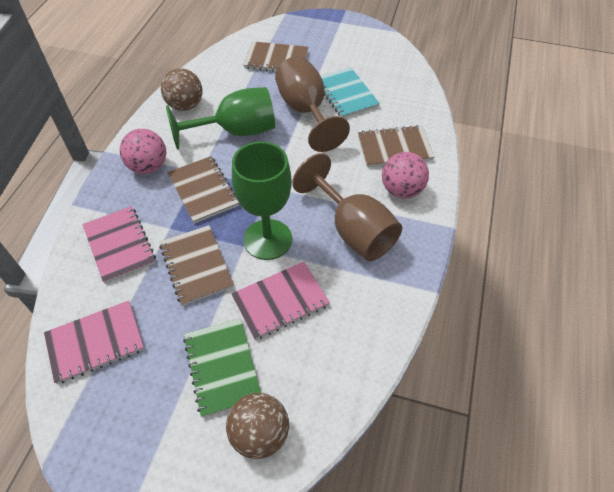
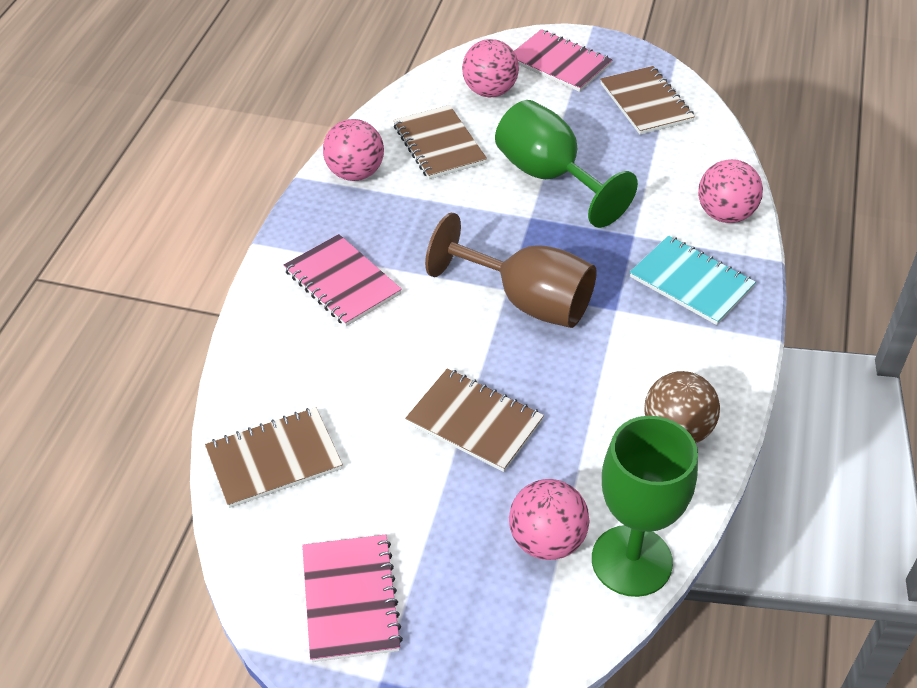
brown ball: [161,68,202,111] [226,393,289,459] = 2 -> [644,371,720,443] = 1
brown goblet: [275,56,350,152] [292,153,402,261] = 2 -> [425,213,597,328] = 1
green notebook: [183,318,261,417] = 1 -> none = 0
pink ball: [120,129,166,174] [382,152,429,199] = 2 -> [323,119,384,181] [462,39,519,97] [509,479,590,560] [698,159,763,223] = 4

